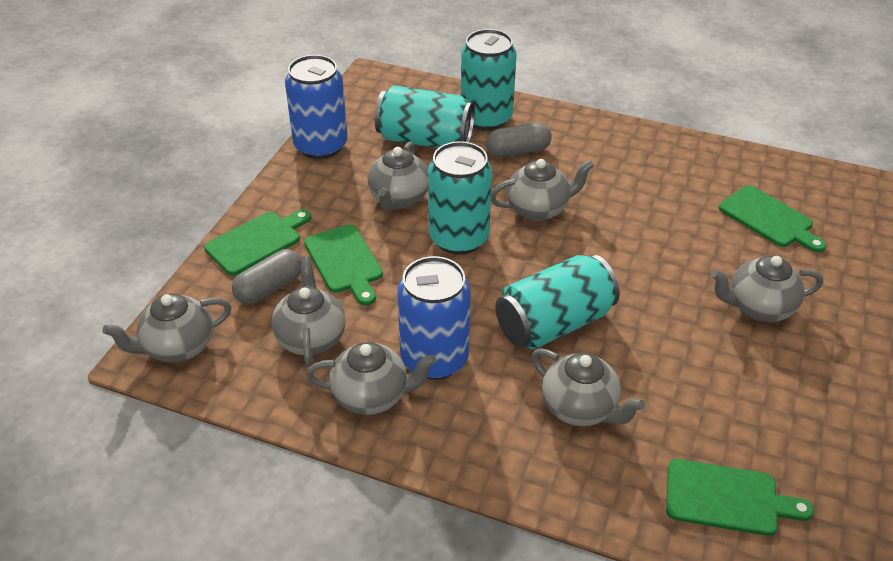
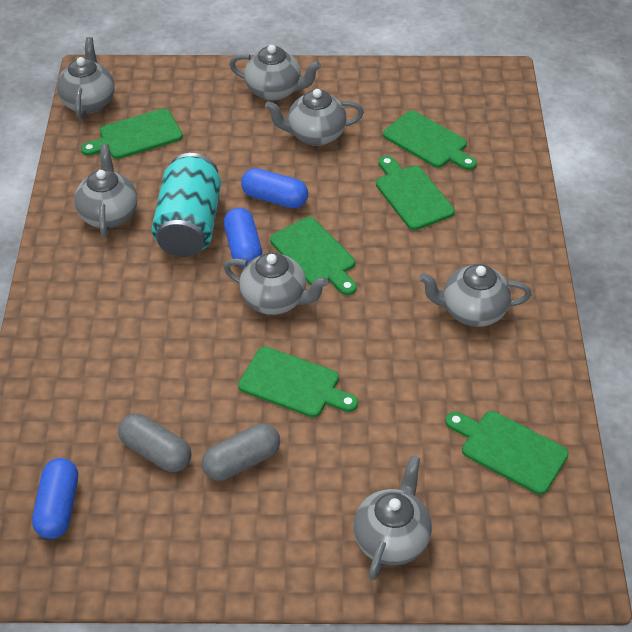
blue can: [285,55,348,159] [397,256,471,380] = 2 -> none = 0
blue capsule: none = 0 -> [32,458,78,539] [224,208,262,268] [241,168,308,208] = 3
green cutting board: [204,209,311,276] [304,224,383,305] [666,459,814,536] [719,185,826,253] = 4 -> [81,108,183,159] [238,347,358,417] [270,217,357,295] [376,155,455,230] [383,111,477,170] [445,411,569,495] = 6
turquoise can: [375,85,475,148] [428,141,492,255] [461,29,517,131] [495,254,620,350] = 4 -> [152,153,221,257] = 1

